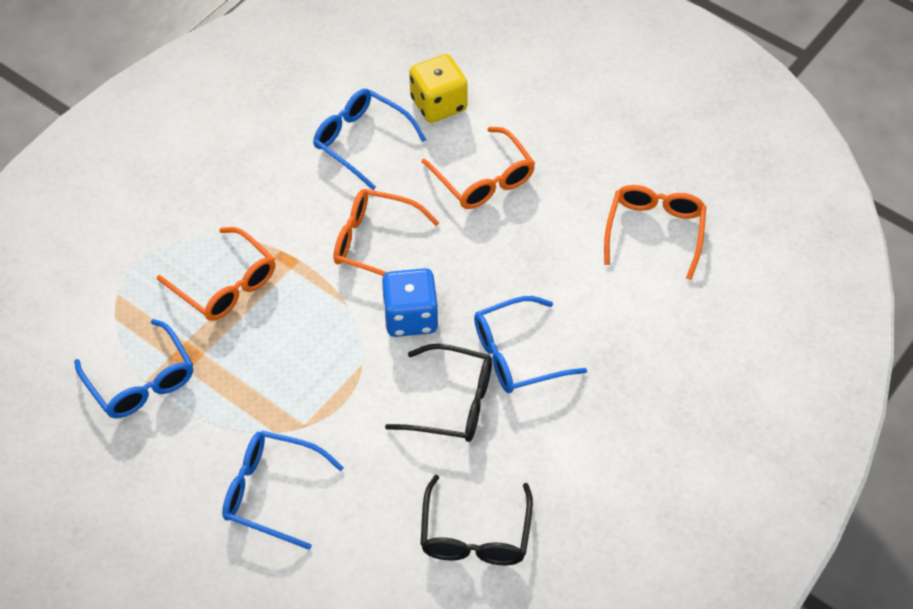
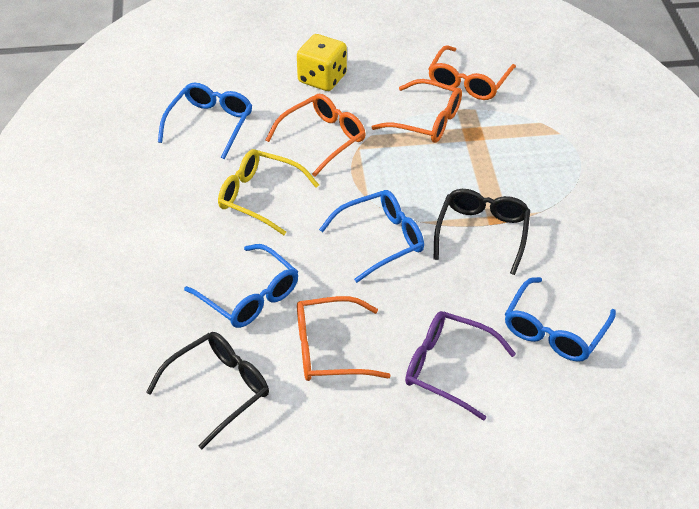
blue dice: [382,268,438,337] = 1 -> none = 0
purple glasses: none = 0 -> [405,311,516,421] = 1
yellow glasses: none = 0 -> [218,149,319,235] = 1

